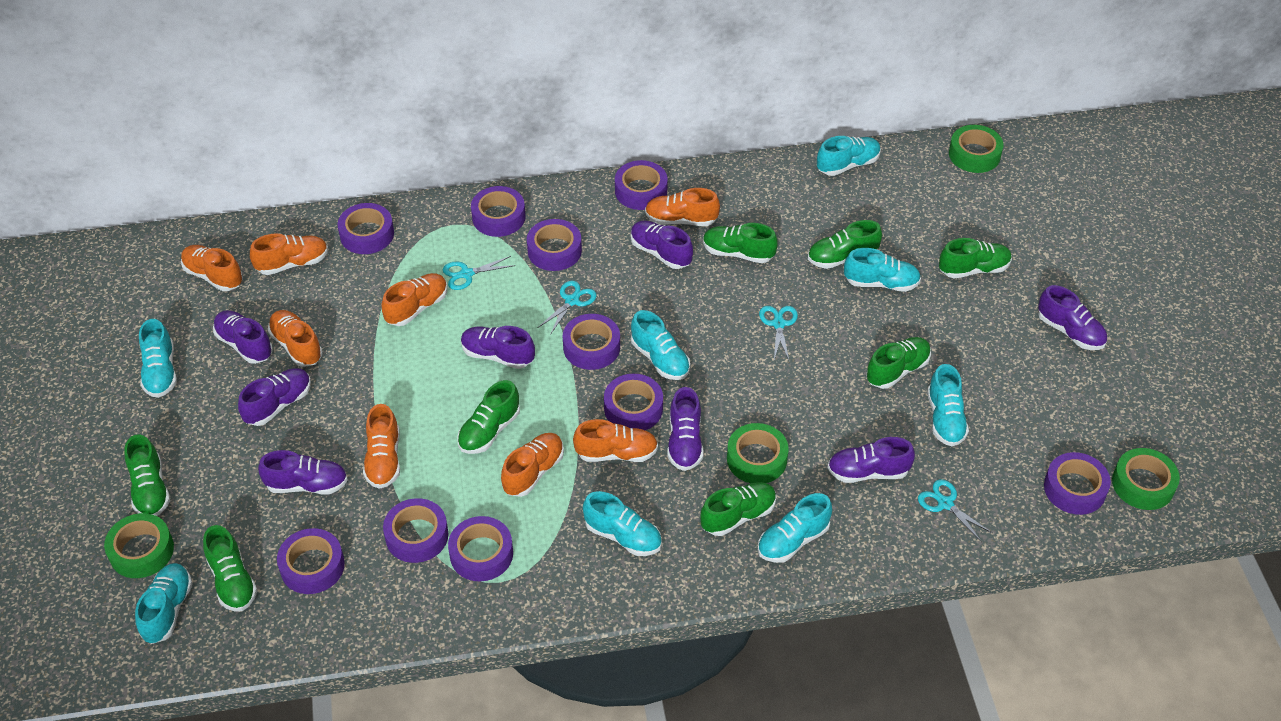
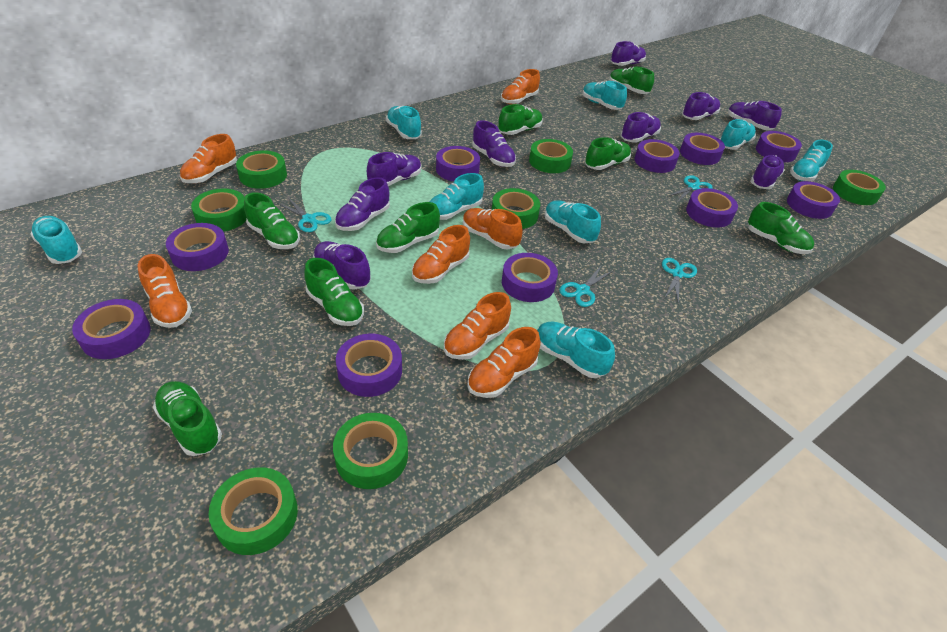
green tape: [104,513,174,578] [727,423,789,483] [949,125,1004,173] [1112,448,1180,510] = 4 -> [191,188,247,232] [208,467,298,555] [236,150,287,189] [333,413,408,489] [492,188,540,229] [529,139,573,173] [833,170,886,205] = 7
orange shoe: [181,245,243,291] [250,233,328,275] [268,310,323,367] [363,404,400,489] [382,273,447,326] [501,433,564,497] [573,419,658,462] [645,188,720,226] = 8 -> [138,254,192,328] [180,134,237,183] [412,225,470,284] [444,292,511,360] [463,208,523,249] [467,327,541,398] [501,69,540,105] = 7
purple shoe: [213,310,273,364] [238,368,311,426] [258,450,348,495] [461,326,535,369] [631,221,693,269] [667,387,703,471] [827,437,915,483] [1038,285,1107,350] = 8 -> [313,241,371,290] [335,177,390,231] [367,152,422,186] [473,120,516,167] [611,41,646,66] [621,112,661,143] [682,92,720,120] [728,101,782,130] [750,155,784,189] = 9

